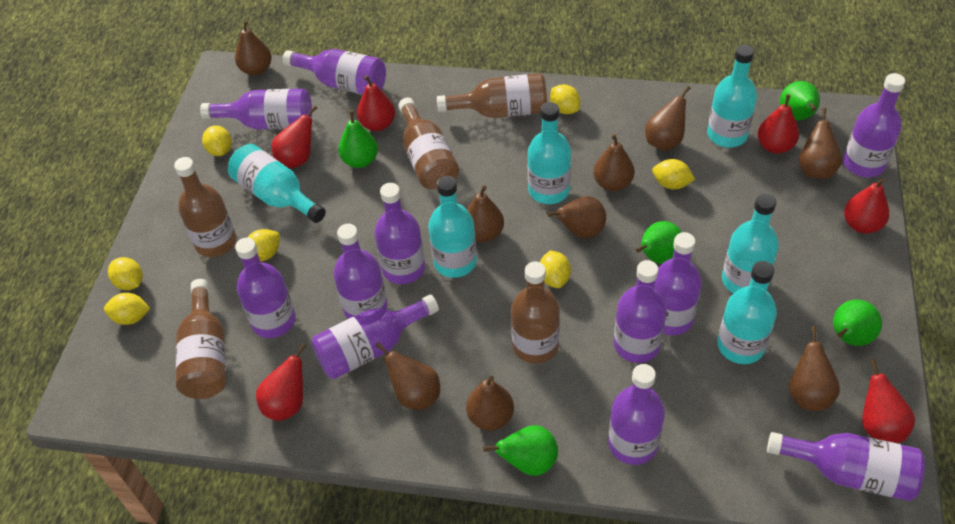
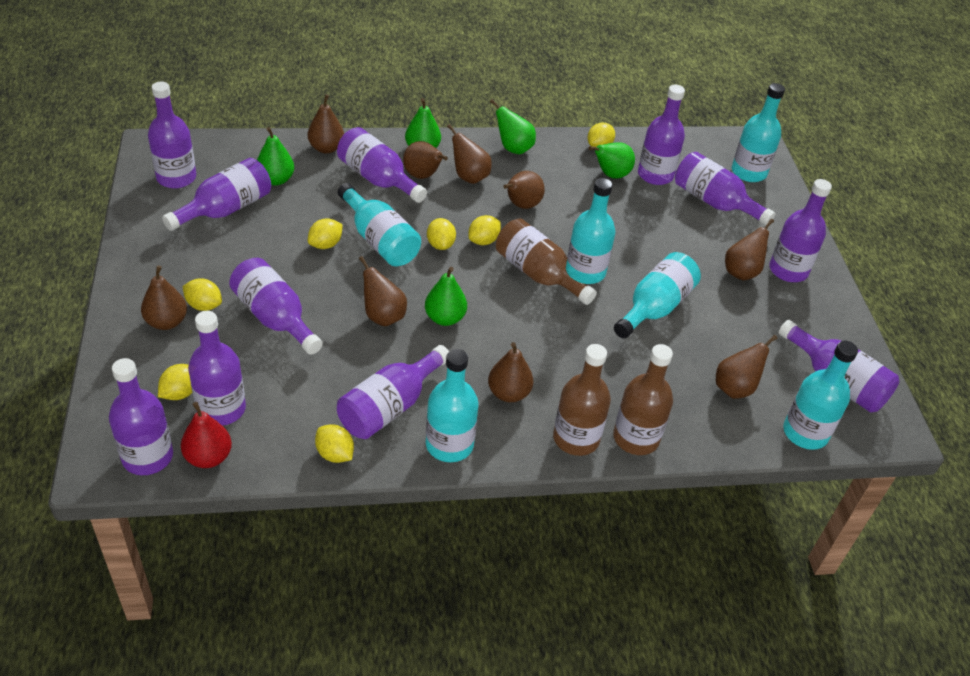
brown bottle: [174,157,236,257] [176,279,226,399] [398,98,459,190] [437,73,547,118] [511,262,560,364] = 5 -> [496,219,597,305] [553,344,611,456] [613,344,673,455] = 3
red pear: [256,343,307,421] [272,105,317,169] [357,75,395,131] [758,94,799,154] [844,178,889,234] [862,359,915,443] = 6 -> [181,402,232,468] = 1

